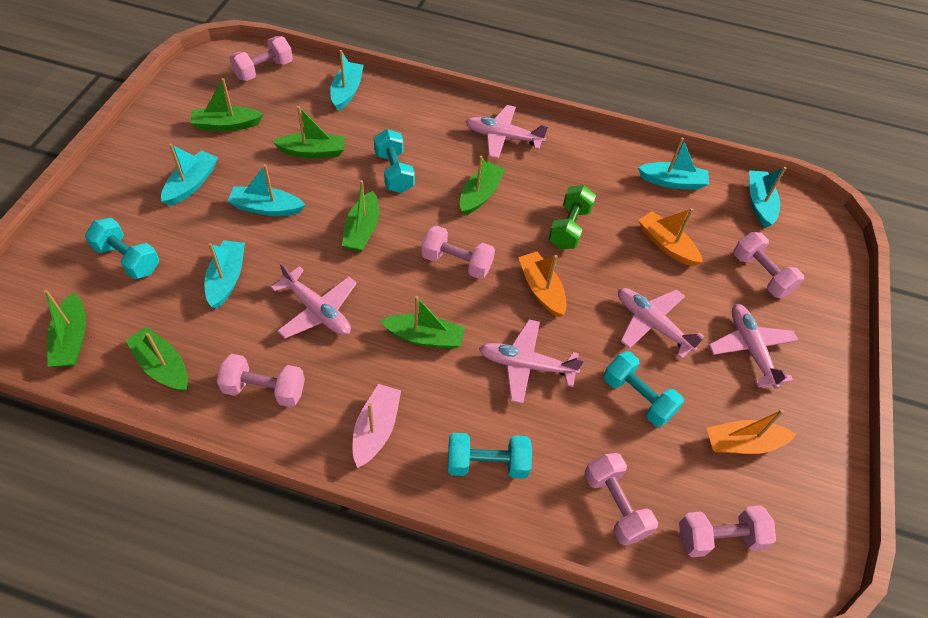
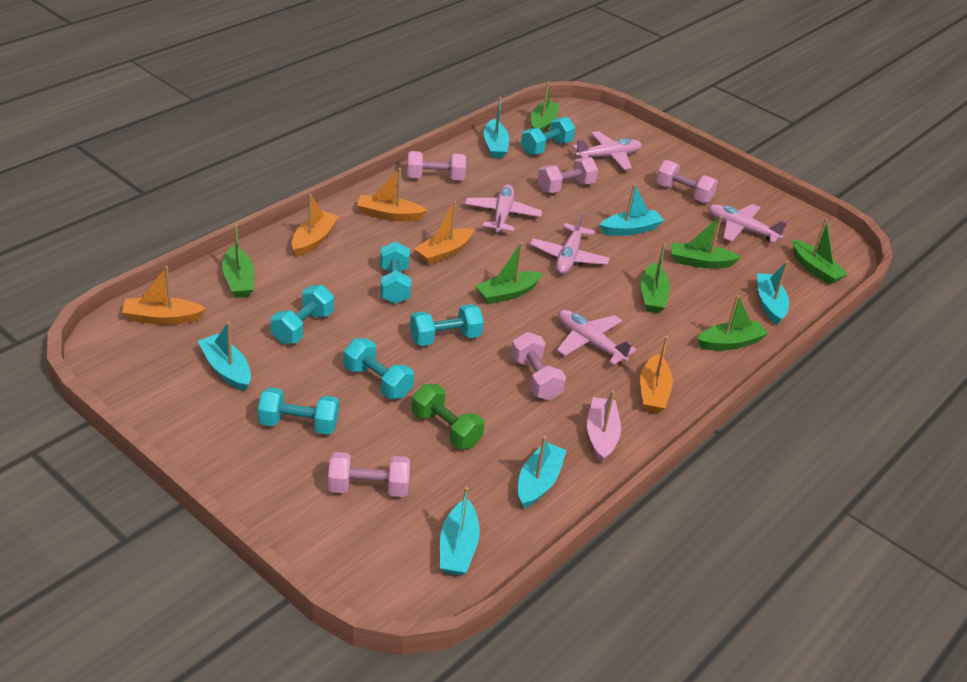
orange boat: [518,252,567,317] [638,208,703,266] [707,409,796,454] = 3 -> [122,266,206,325] [291,194,339,256] [357,168,428,221] [414,201,473,265] [640,336,673,413] = 5
pink dumbbell: [217,354,305,407] [229,36,293,81] [421,225,495,279] [584,453,658,546] [679,505,776,558] [734,232,804,298] = 6 -> [328,452,410,497] [407,151,466,180] [511,332,566,401] [537,157,598,193] [656,160,718,203] = 5
turquoise dumbbell: [85,218,159,279] [374,129,415,193] [448,433,532,479] [603,351,684,427] = 4 -> [258,387,339,434] [271,285,334,344] [344,338,414,399] [380,241,411,304] [410,304,484,346] [521,117,575,155] = 6

